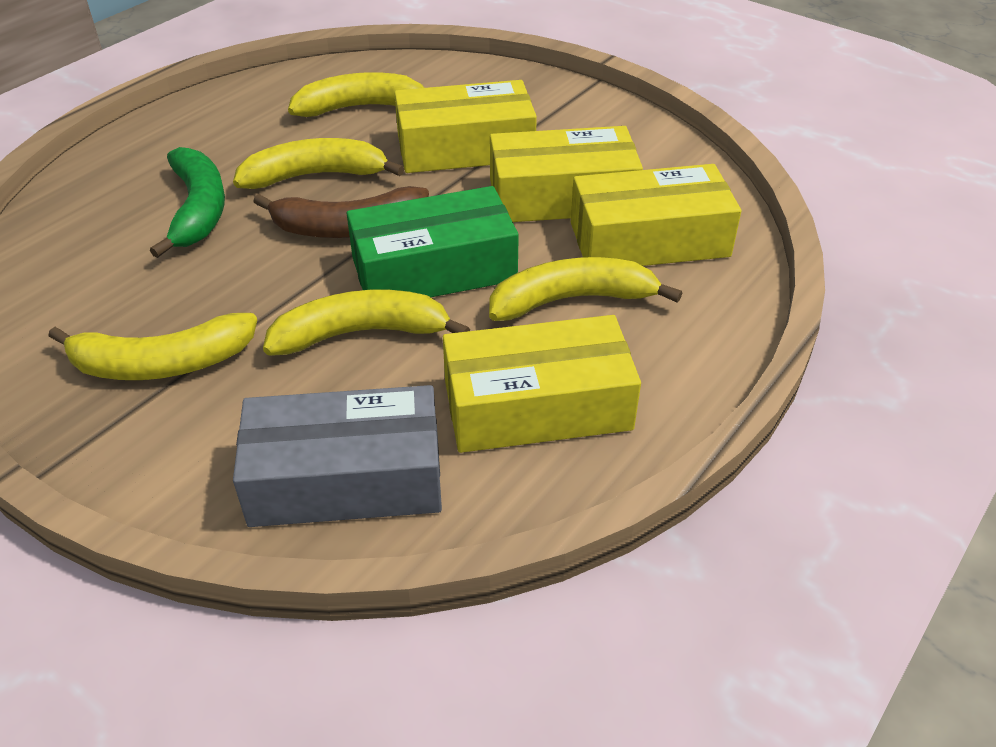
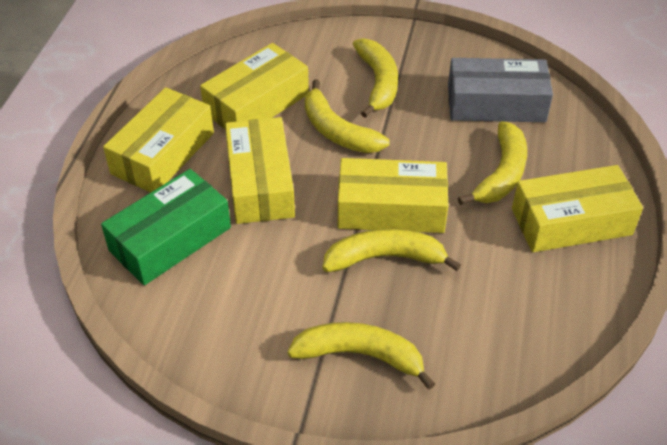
brown banana: [253,186,429,238] = 1 -> none = 0
green banana: [150,147,225,258] = 1 -> none = 0
yellow box: [394,80,537,173] [443,315,641,453] [490,126,643,222] [571,164,741,266] = 4 -> [103,87,214,193] [200,43,309,130] [225,117,295,224] [338,158,448,233] [512,165,643,252] = 5

